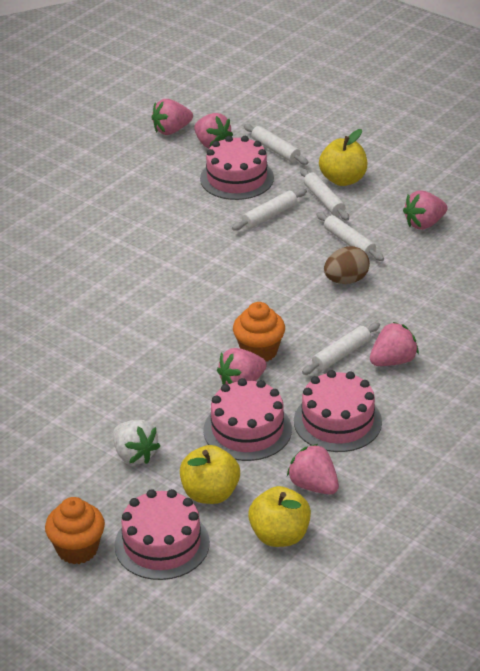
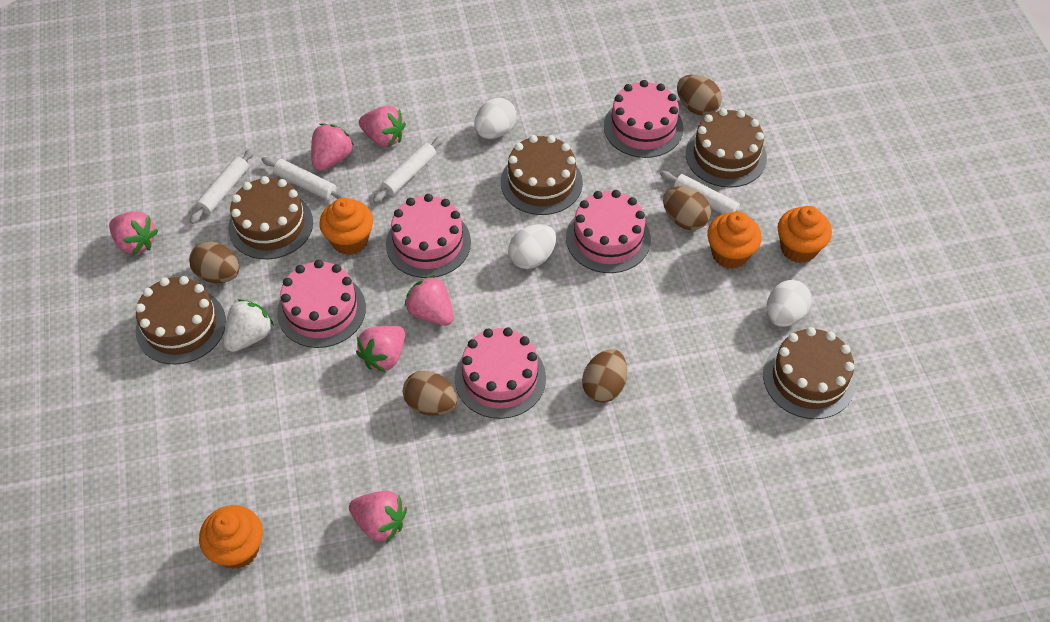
brown cake: none = 0 -> [135,276,226,365] [228,176,313,259] [501,135,583,215] [686,108,767,188] [763,327,856,419] = 5
brown egg: [324,246,370,284] = 1 -> [189,241,239,283] [403,370,457,416] [582,349,627,403] [663,186,711,230] [677,75,722,116] = 5
orange cupcake: [45,497,105,564] [233,302,285,362] = 2 -> [199,505,263,569] [319,198,373,255] [707,211,762,269] [778,206,832,263] = 4
pink cake: [114,489,210,580] [200,136,274,200] [203,378,292,461] [294,370,382,452] = 4 -> [277,260,366,348] [386,194,471,278] [455,327,546,419] [566,190,651,273] [604,80,683,158] = 5
white egg: none = 0 -> [474,98,517,139] [508,224,556,269] [766,280,811,327] = 3
white rolling pin: [232,189,307,231] [244,124,308,165] [300,168,349,221] [302,322,380,375] [316,212,384,261] = 5 -> [190,148,255,224] [262,157,348,200] [373,136,444,203] [660,171,754,220] = 4
yellow apple: [180,445,240,504] [248,486,311,547] [319,129,367,186] = 3 -> none = 0

